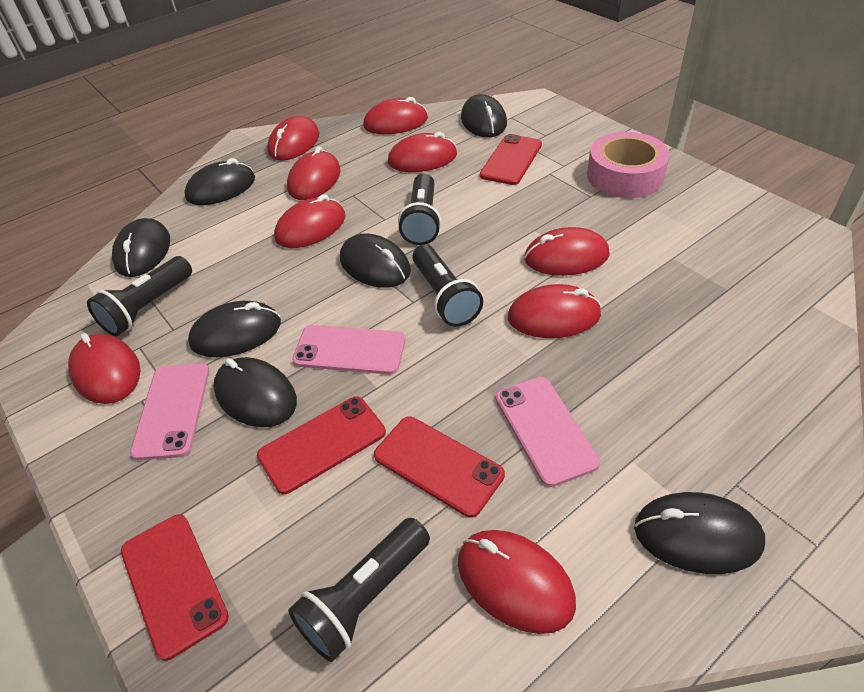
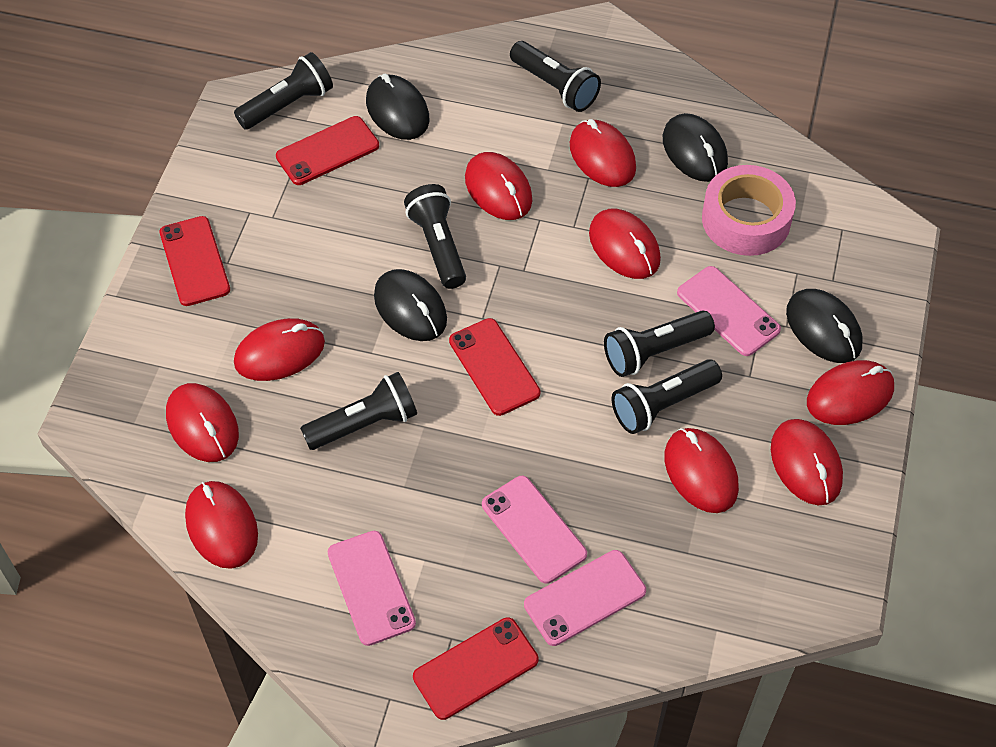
black flashlight: [87,256,192,336] [288,518,430,662] [398,174,441,245] [412,245,483,327] = 4 -> [234,52,333,130] [300,372,417,450] [404,184,466,289] [510,41,601,112] [604,310,715,377] [611,359,722,434] = 6
black mouse: [112,218,170,277] [184,158,255,205] [188,301,281,357] [213,357,297,427] [340,234,411,288] [461,94,507,137] [634,492,765,574] = 7 -> [366,74,429,140] [374,269,447,341] [663,113,728,182] [786,289,863,363] = 4
pink phone: [130,363,209,460] [292,325,406,375] [496,377,600,487] = 3 -> [327,531,416,646] [482,476,587,584] [524,550,646,646] [677,266,781,356] = 4

